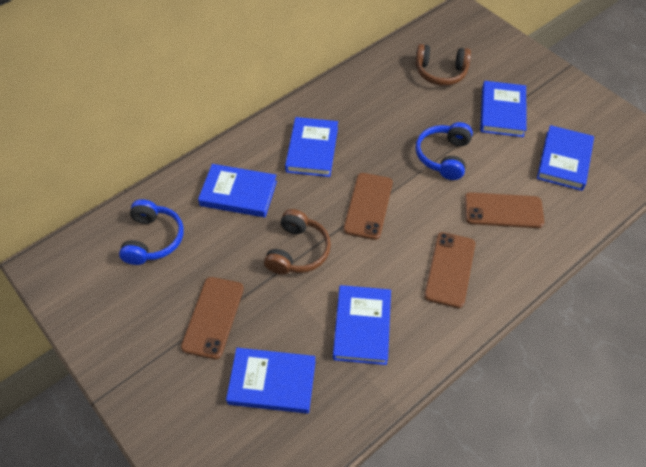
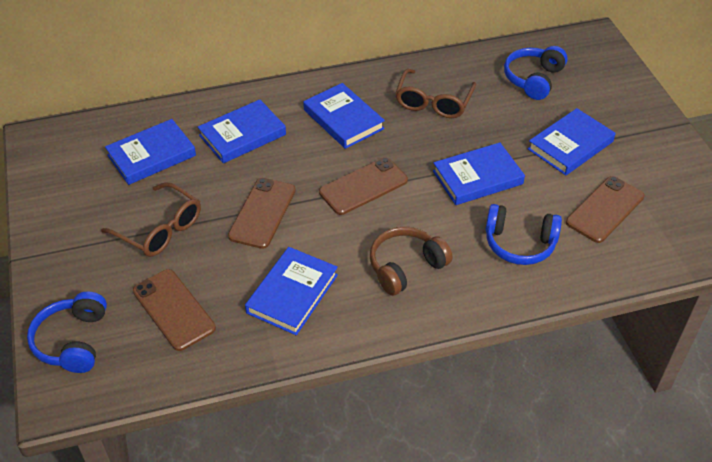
blue headphones: [119,199,184,265] [416,122,473,180] = 2 -> [27,291,107,373] [485,204,562,265] [504,46,568,100] = 3
brown glasses: none = 0 -> [101,182,201,257] [396,69,476,118] = 2
brown headphones: [264,209,331,274] [415,44,471,86] = 2 -> [370,227,452,296] = 1

